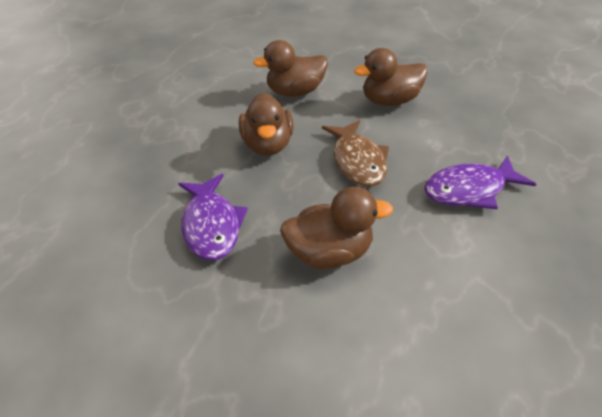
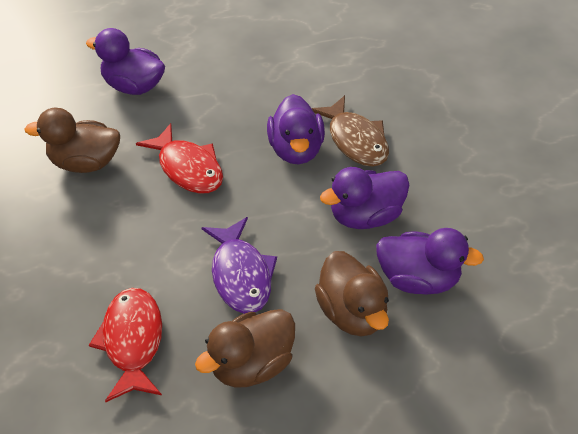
brown duck: [239,93,293,156] [253,40,328,97] [280,187,393,269] [354,48,427,106] = 4 -> [25,108,120,173] [195,309,295,388] [315,251,389,337] = 3
purple duck: none = 0 -> [86,28,165,95] [267,94,325,164] [320,167,409,229] [376,228,484,294] = 4
purple fish: [178,174,248,260] [424,156,536,209] = 2 -> [201,217,277,314] = 1
red fish: none = 0 -> [89,288,162,402] [136,123,223,194] = 2

